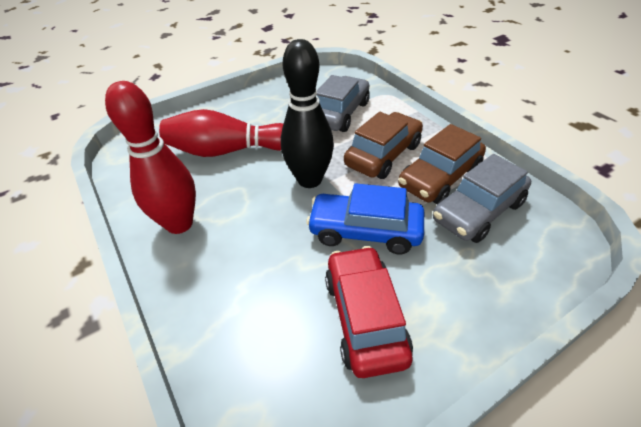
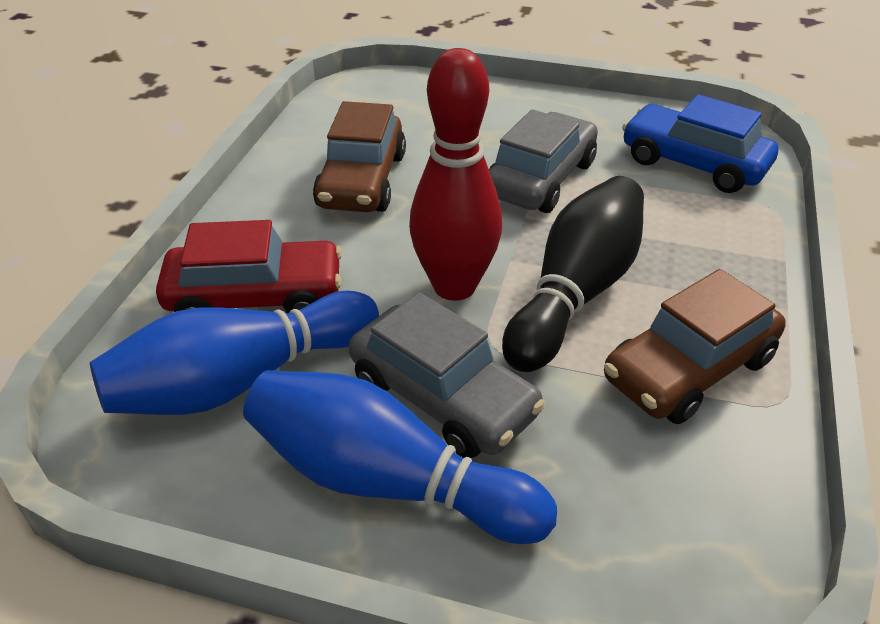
blue bowling pin: none = 0 -> [90,291,379,415] [243,370,557,544] = 2
red bowling pin: [105,81,196,234] [159,109,283,157] = 2 -> [409,48,502,301] = 1

